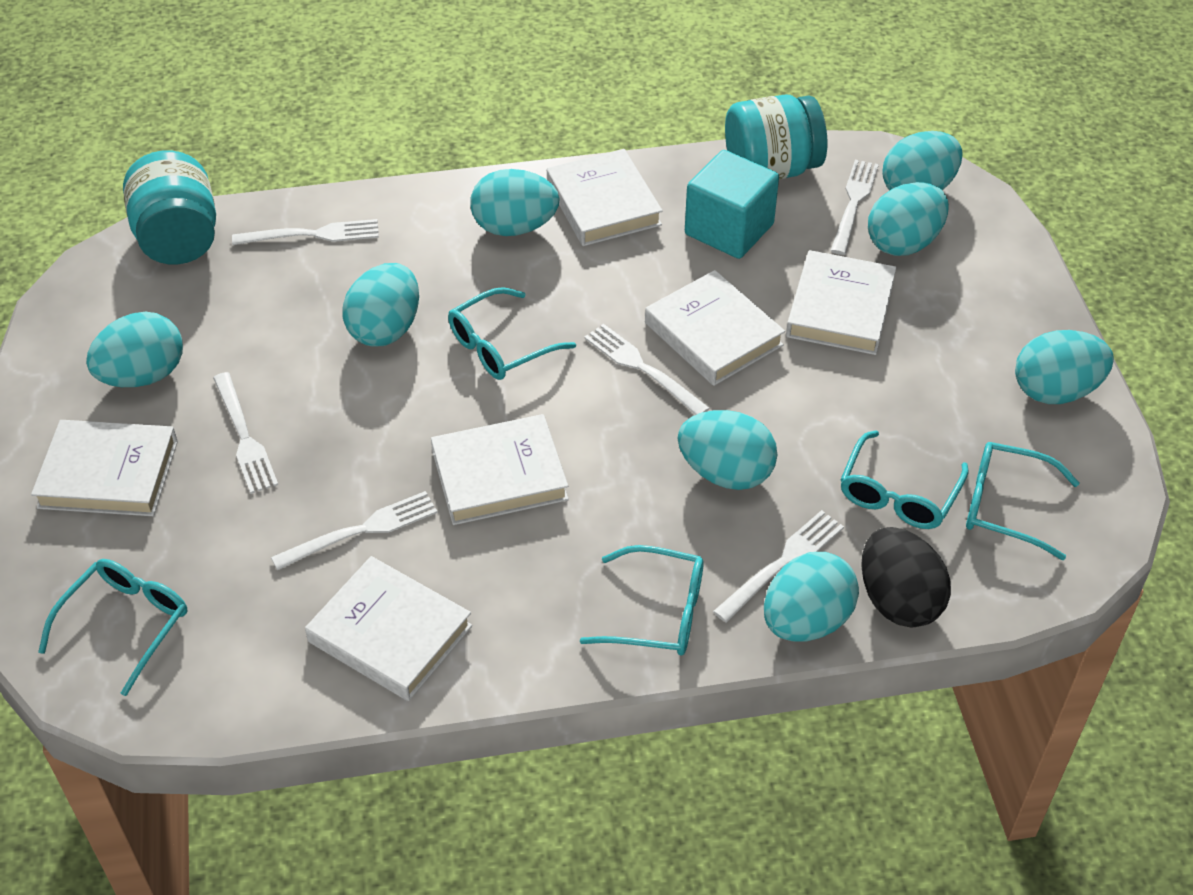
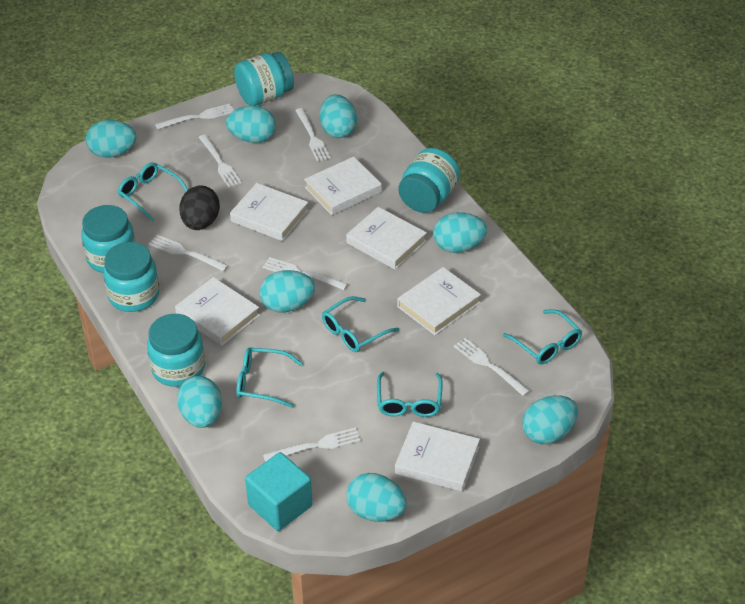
turquoise jar: [123,150,216,264] [725,94,827,180] = 2 -> [81,205,135,273] [103,242,159,312] [147,314,205,387] [234,52,294,106] [398,148,460,213] = 5
white fork: [213,372,278,494] [232,219,379,245] [271,491,438,571] [584,324,710,415] [713,510,844,622] [830,160,879,255] = 6 -> [149,235,228,271] [155,103,234,130] [198,134,242,188] [263,257,348,290] [263,427,361,462] [295,108,331,162] [454,338,530,396] = 7

